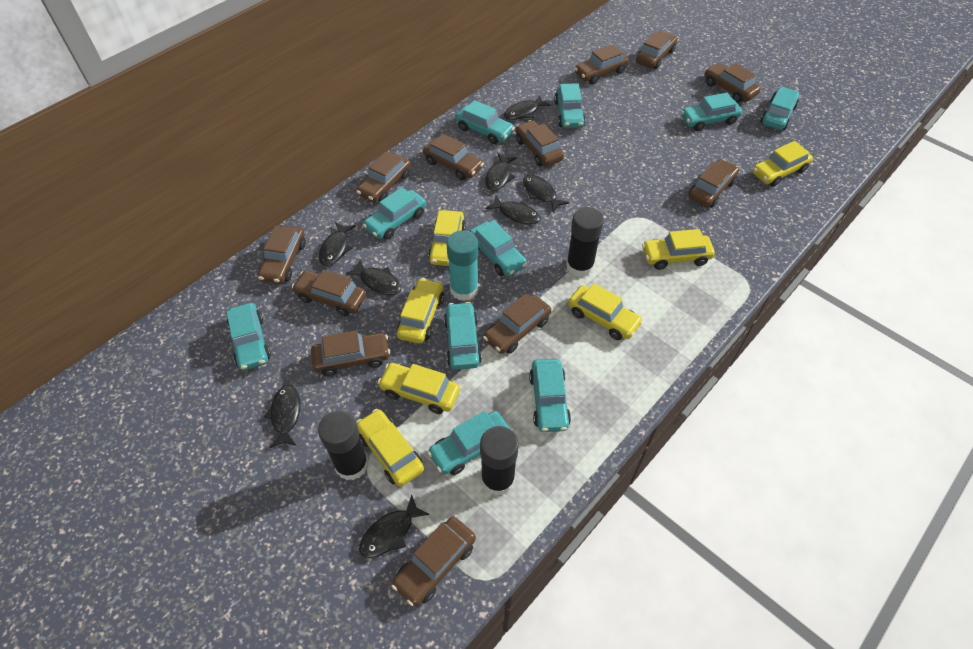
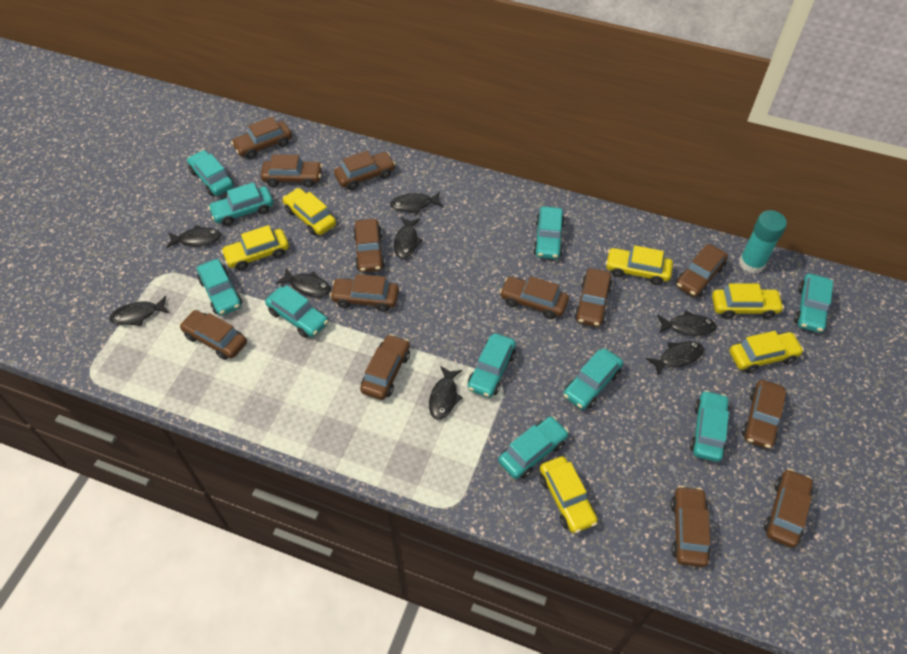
black glue stick: [318,411,369,480] [480,426,519,496] [566,207,604,277] = 3 -> none = 0
brown car: [258,226,306,284] [292,270,366,316] [311,330,390,376] [356,151,411,203] [391,516,476,606] [423,134,484,180] [483,294,551,354] [515,120,564,167] [574,44,629,84] [636,31,677,69] [688,159,739,208] [704,63,761,103] = 12 -> [179,310,247,360] [231,117,292,159] [261,154,323,188] [330,274,399,312] [334,151,396,190] [353,219,385,273] [360,334,410,400] [500,276,569,319] [575,268,612,327] [671,486,711,567] [676,244,728,297] [742,380,786,449] [764,469,813,548] = 13
yellow car: [356,409,424,487] [378,363,460,414] [397,278,444,344] [428,210,466,266] [568,283,643,340] [642,229,715,270] [752,141,813,187] = 7 -> [221,225,289,270] [282,188,336,236] [540,456,598,533] [605,245,673,285] [712,283,784,319] [730,331,804,373] = 6

